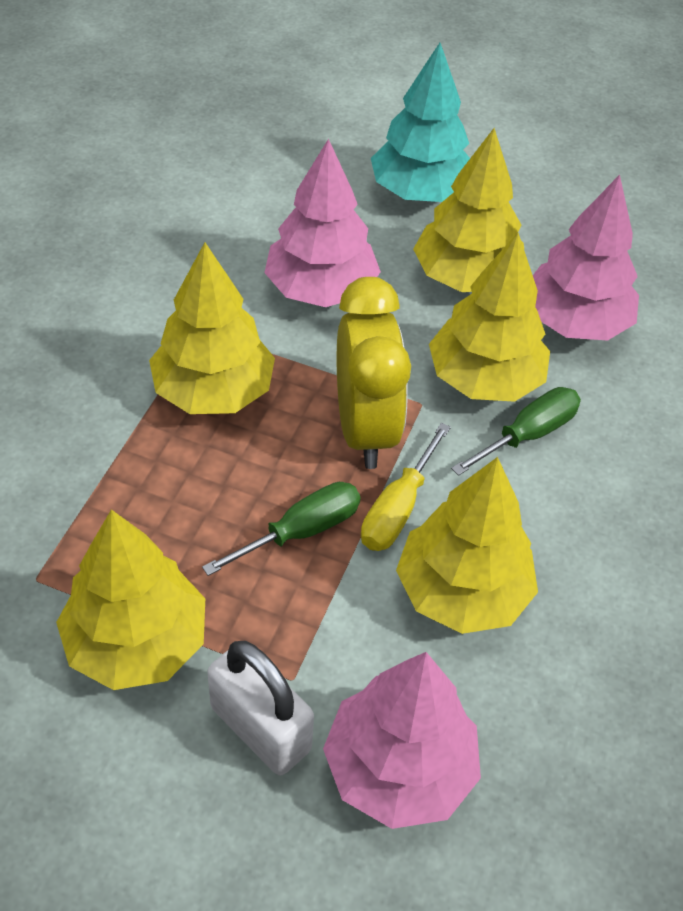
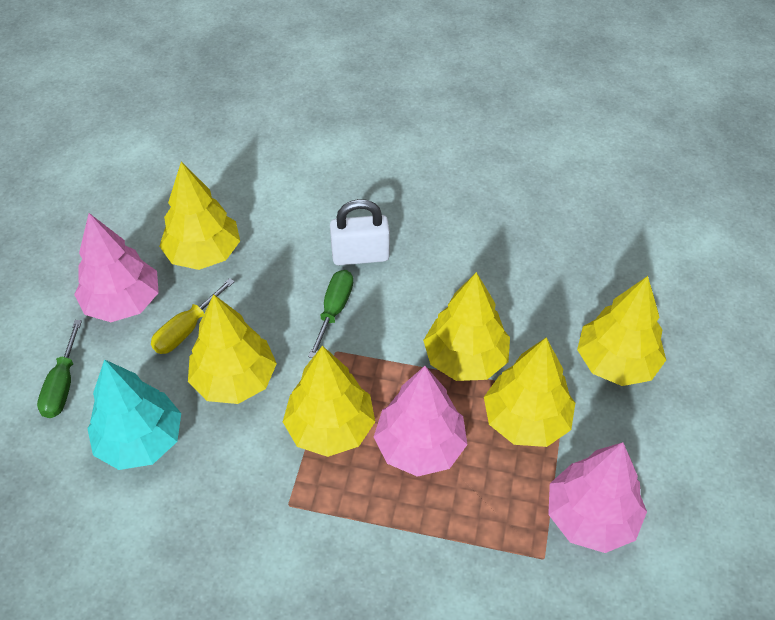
yellow clock: [337,277,411,469] = 1 -> none = 0
yellow tree: [56,509,205,690] [149,242,275,414] [396,457,538,634] [413,128,524,292] [429,233,550,402] = 5 -> [159,162,240,270] [188,295,277,404] [283,346,375,457] [423,272,510,381] [484,337,575,447] [577,276,666,386] = 6

